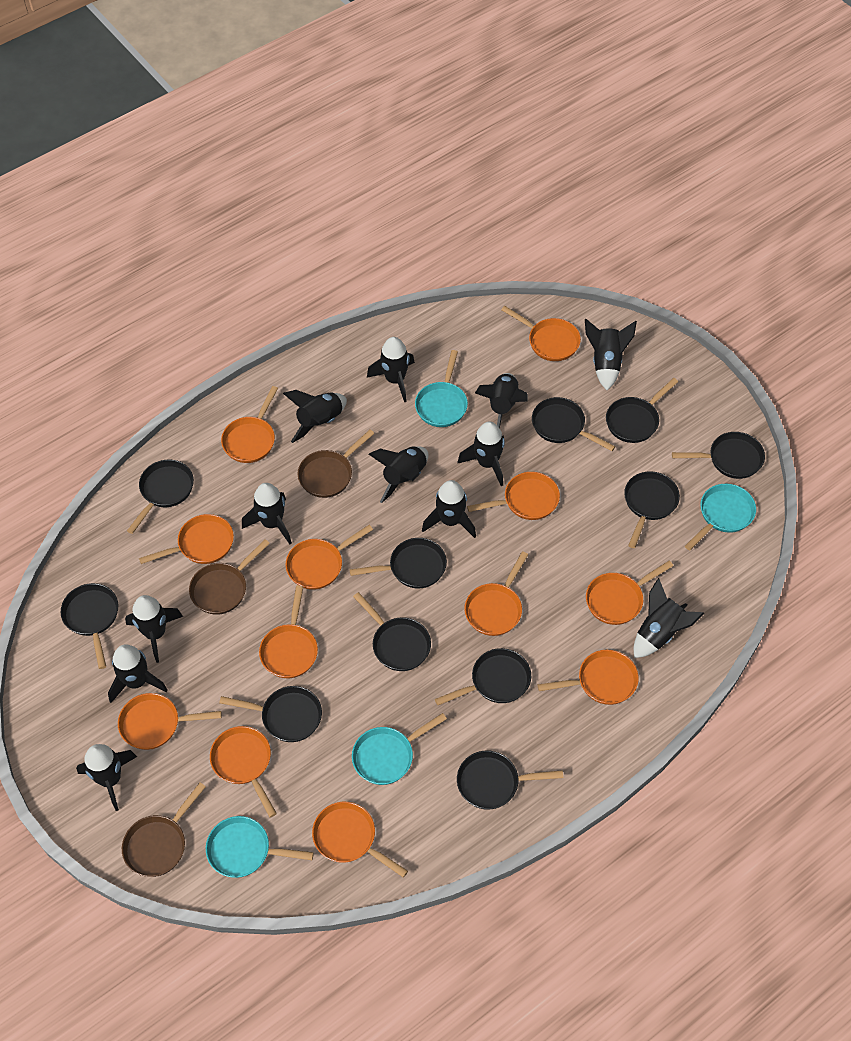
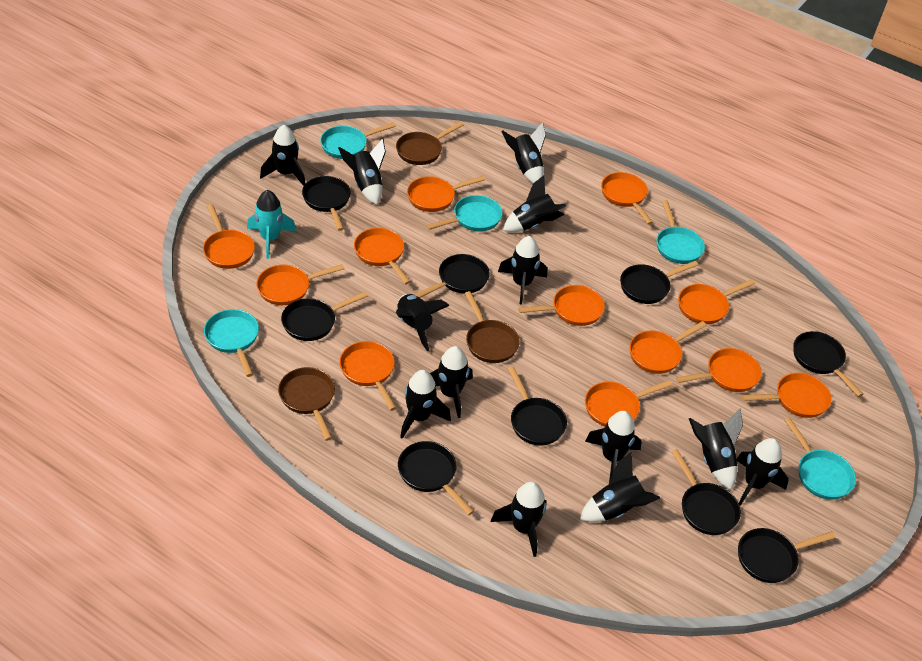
black pan: [61,583,118,669] [127,460,194,534] [219,686,322,742] [350,538,447,589] [353,592,431,671] [435,648,531,705] [457,750,563,810] [532,397,616,451] [606,378,678,443] [624,471,680,548] [672,432,765,479] = 11 -> [281,292,367,341] [302,176,351,231] [398,441,474,515] [414,254,490,298] [508,366,567,446] [620,261,698,304] [671,449,741,535] [738,528,835,583] [793,331,863,397] = 9
black rocket: [76,744,137,811] [108,644,168,703] [125,595,183,663] [242,483,292,544] [283,390,347,443] [367,337,415,402] [369,446,428,503] [422,480,476,538] [458,422,505,486] [475,373,528,429] [585,319,637,390] [634,578,704,658] = 12 -> [260,125,305,186] [338,139,386,205] [396,294,450,351] [400,370,451,439] [430,346,473,418] [491,482,547,557] [498,236,547,305] [501,122,546,183] [503,175,566,232] [580,452,660,522] [585,411,642,482] [689,409,743,490] [737,438,788,506] = 13
turquoise pan: [206,816,314,878] [352,713,447,785] [415,350,468,427] [685,484,756,551] = 4 -> [204,309,259,377] [320,122,396,159] [426,195,502,231] [656,200,705,264] [784,418,856,500] = 5
turquoise rocket: none = 0 -> [247,190,296,259] = 1

